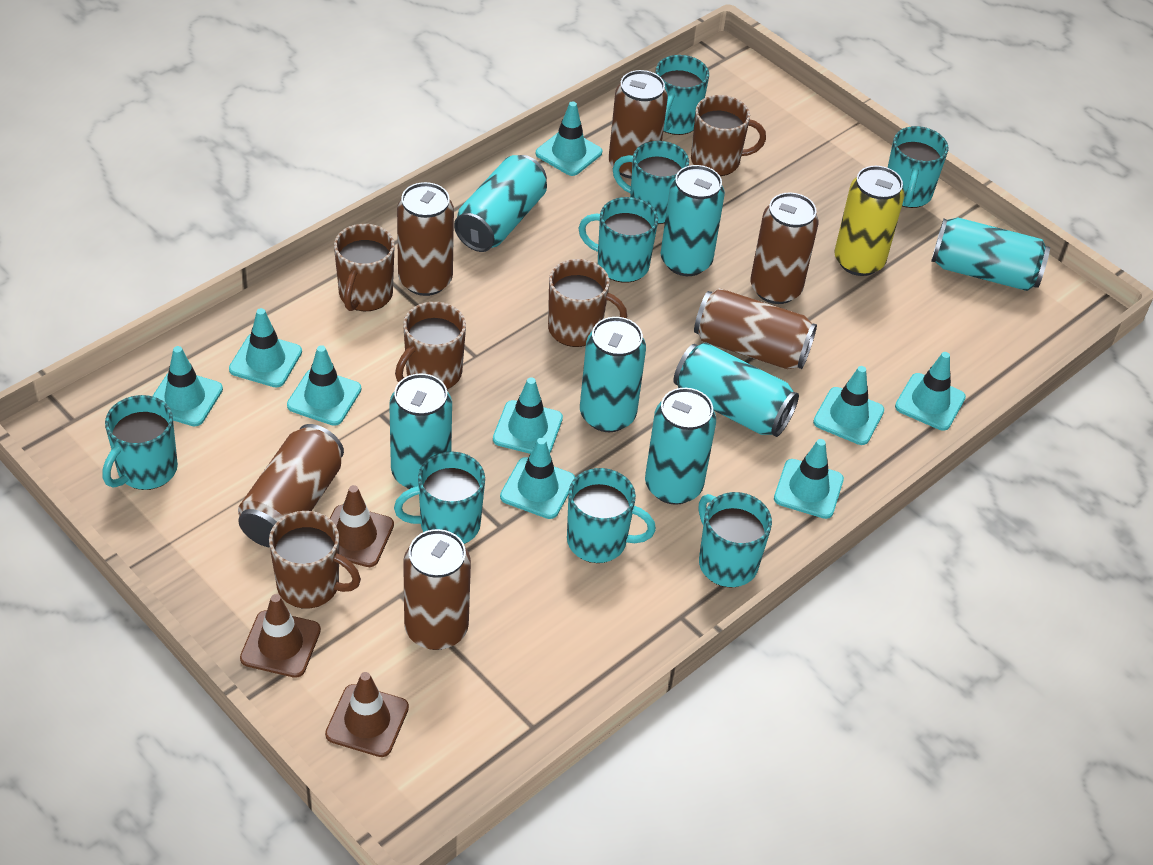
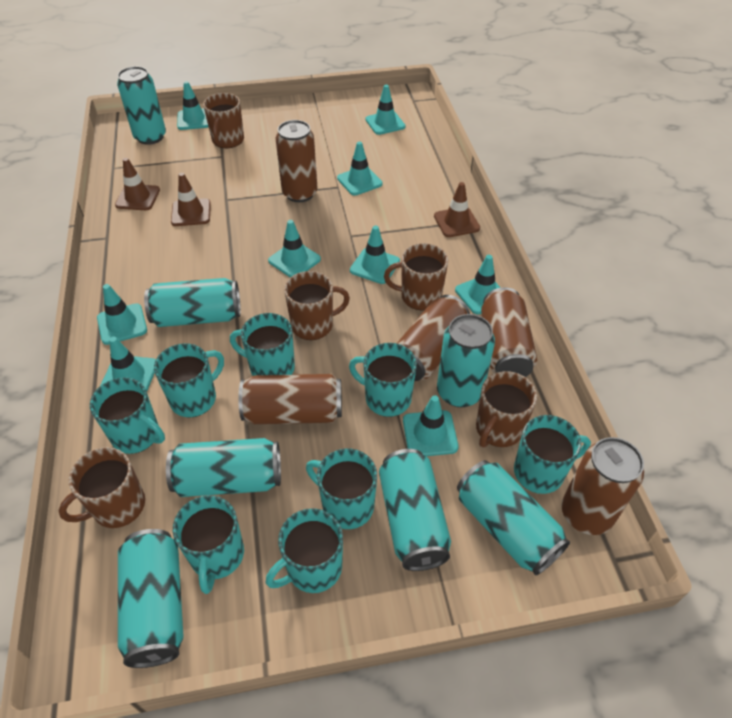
brown can: [238,424,344,548] [397,182,454,296] [403,529,471,650] [609,70,668,179] [694,288,817,369] [750,192,819,304] = 6 -> [238,374,342,424] [276,120,318,202] [397,295,470,381] [481,287,537,377] [562,437,644,535] = 5
yellow can: [834,166,905,276] = 1 -> none = 0

